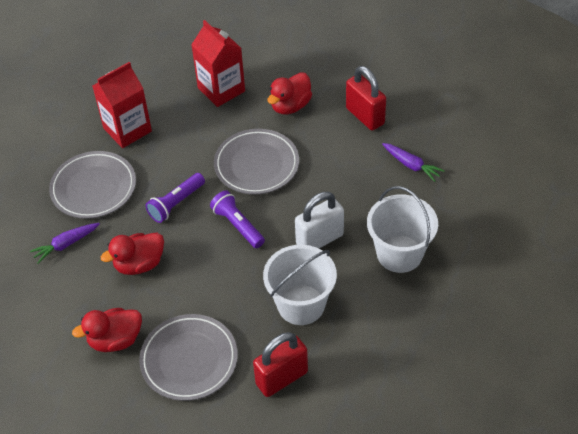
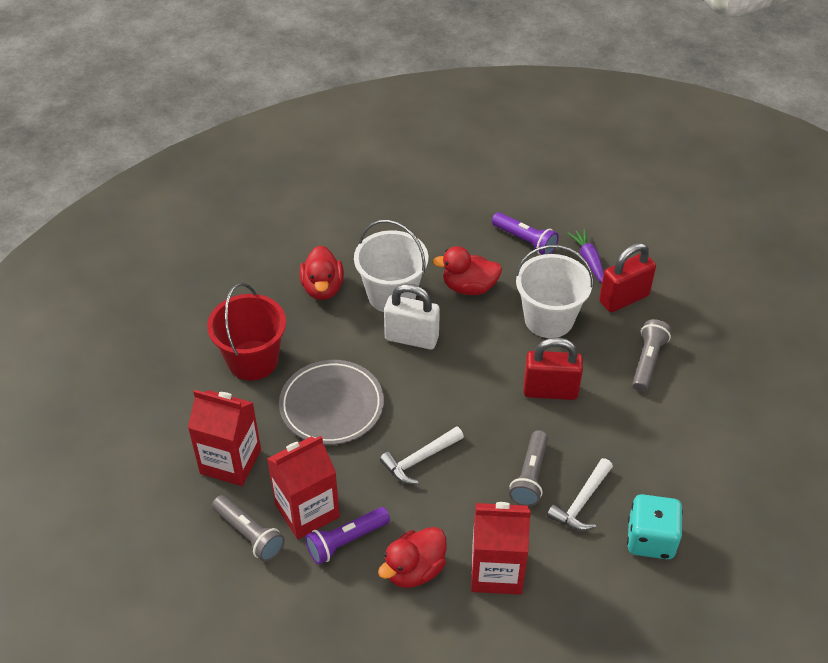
grey flashlight: none = 0 -> [212,495,285,562] [509,430,548,507] [632,319,671,392] = 3
grey plate: [49,151,136,219] [139,314,238,401] [214,129,299,195] = 3 -> [279,360,384,445] = 1
purple carrot: [30,223,100,264] [382,143,445,182] = 2 -> [567,229,604,283] = 1
red bucket: none = 0 -> [207,283,286,381] = 1
red carton: [93,62,152,148] [191,20,245,107] = 2 -> [188,390,261,486] [267,436,340,539] [471,502,531,595] = 3
turquoise dice: none = 0 -> [627,494,683,559] = 1
white hammer: none = 0 -> [380,426,464,484] [547,458,613,531] = 2

